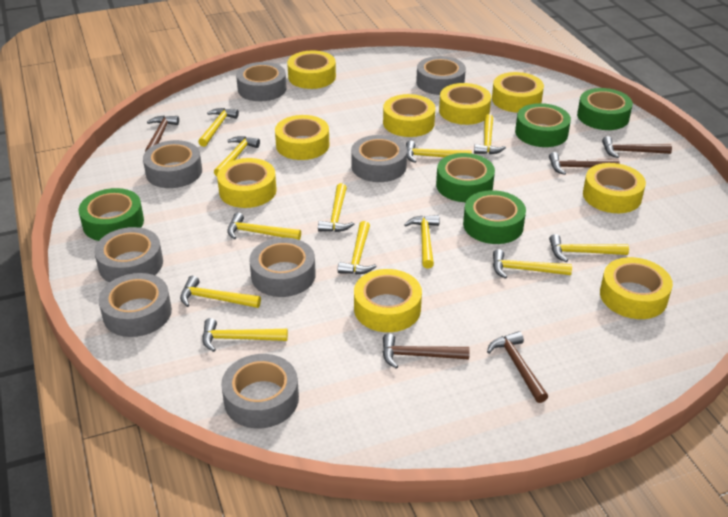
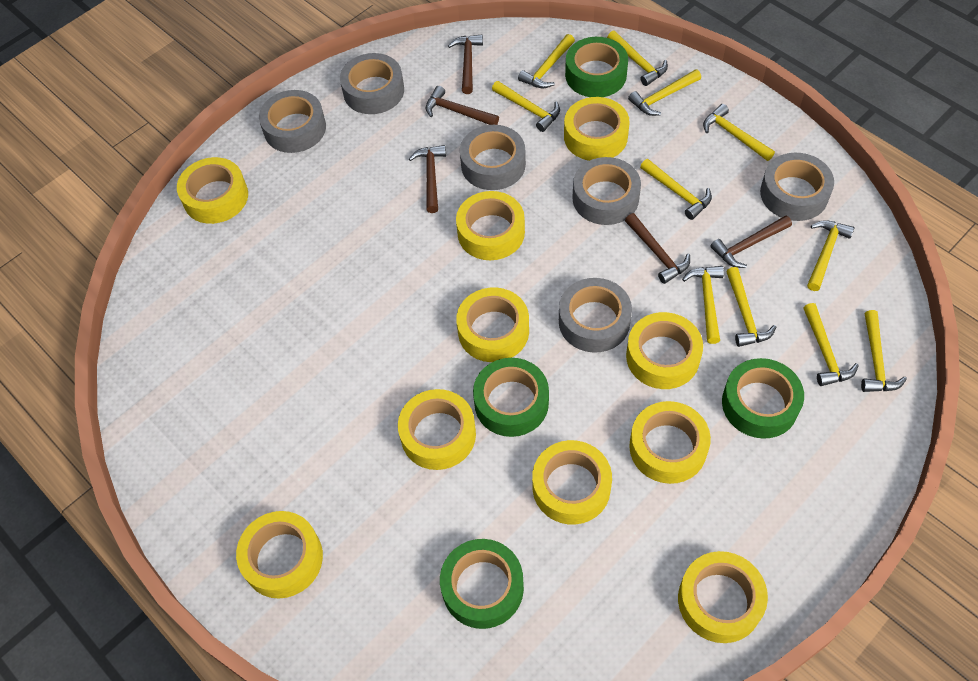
green tape: [79,188,144,241] [436,153,495,202] [463,190,526,244] [515,103,571,147] [577,88,633,130] = 5 -> [440,539,524,629] [473,358,549,437] [565,37,628,97] [722,358,804,439] = 4
grey tape: [94,227,163,283] [99,273,172,337] [143,140,202,188] [221,354,299,428] [236,62,287,101] [249,238,316,297] [351,135,407,182] [416,56,466,95] = 8 -> [259,90,326,153] [340,53,404,114] [460,125,526,190] [559,278,632,353] [572,157,641,225] [760,153,834,221] = 6
yellow hammer: [180,276,261,308] [198,108,239,147] [202,318,288,352] [214,136,260,176] [227,212,301,240] [318,183,354,232] [338,221,377,274] [404,215,439,268] [406,140,472,163] [474,114,506,154] [493,249,572,279] [549,234,629,262] = 12 -> [492,81,560,132] [518,34,575,88] [607,31,668,86] [628,69,701,116] [640,159,712,220] [682,266,724,344] [703,104,775,161] [726,267,776,347] [803,303,859,386] [807,220,855,291] [861,310,907,392] = 11
yellow tape: [217,158,277,208] [275,115,329,160] [287,51,336,89] [354,269,422,332] [383,94,435,137] [439,83,491,125] [492,72,544,113] [583,163,646,213] [600,257,673,319] = 9 -> [177,157,248,224] [236,511,323,599] [398,389,476,470] [456,191,525,260] [456,287,529,362] [532,440,612,525] [564,97,630,161] [626,312,703,389] [629,401,711,484] [678,551,768,643] = 10

